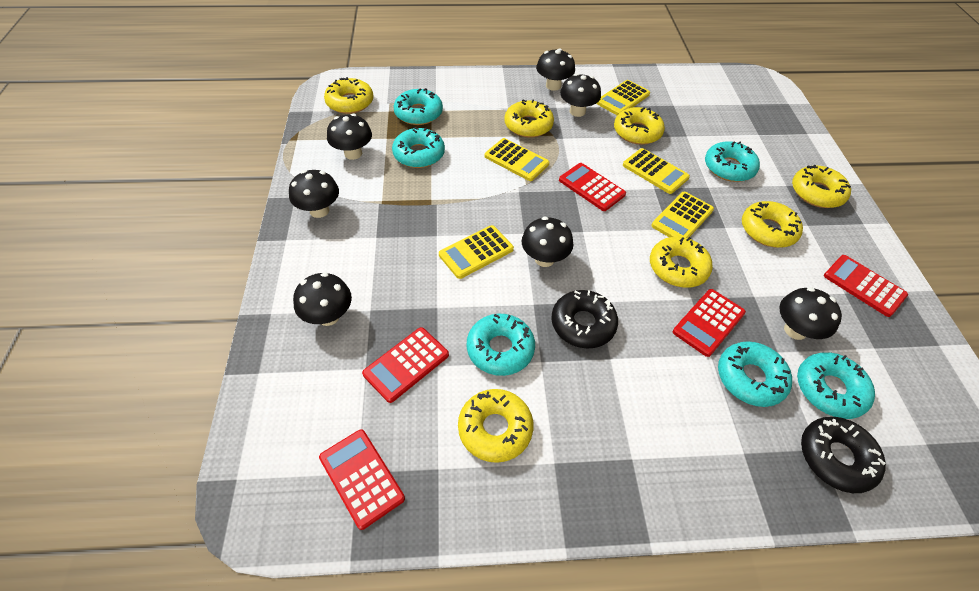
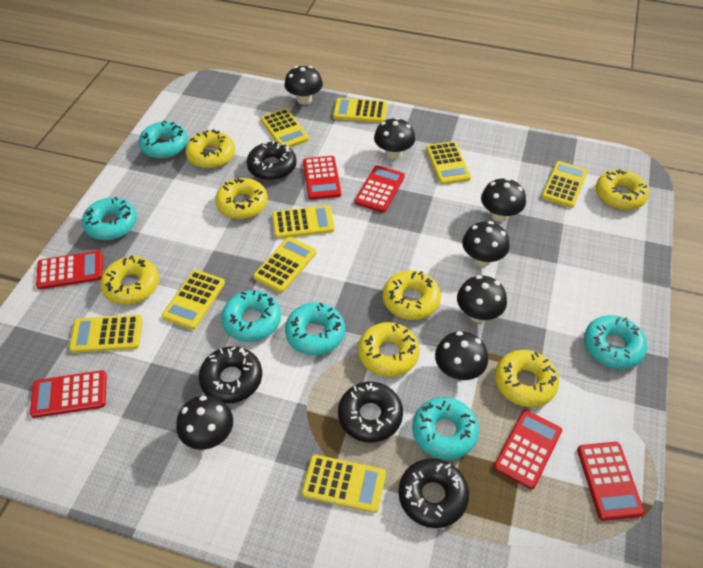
black donut: [551,290,618,349] [801,417,886,493] = 2 -> [199,346,262,404] [247,141,296,180] [338,382,403,443] [398,458,469,528] = 4
red calculator: [319,429,405,530] [362,327,449,403] [559,163,626,211] [673,289,746,357] [824,255,908,317] = 5 -> [30,370,107,418] [36,251,103,289] [303,156,341,200] [355,165,405,213] [494,410,562,489] [577,442,644,521] = 6
yellow calculator: [439,225,514,279] [485,138,549,181] [596,80,650,116] [623,148,690,194] [651,192,714,238] = 5 -> [69,315,143,353] [162,270,225,330] [253,237,316,293] [260,108,309,147] [272,205,335,239] [302,455,386,513] [333,98,387,123] [426,141,471,185] [541,161,588,208] = 9

